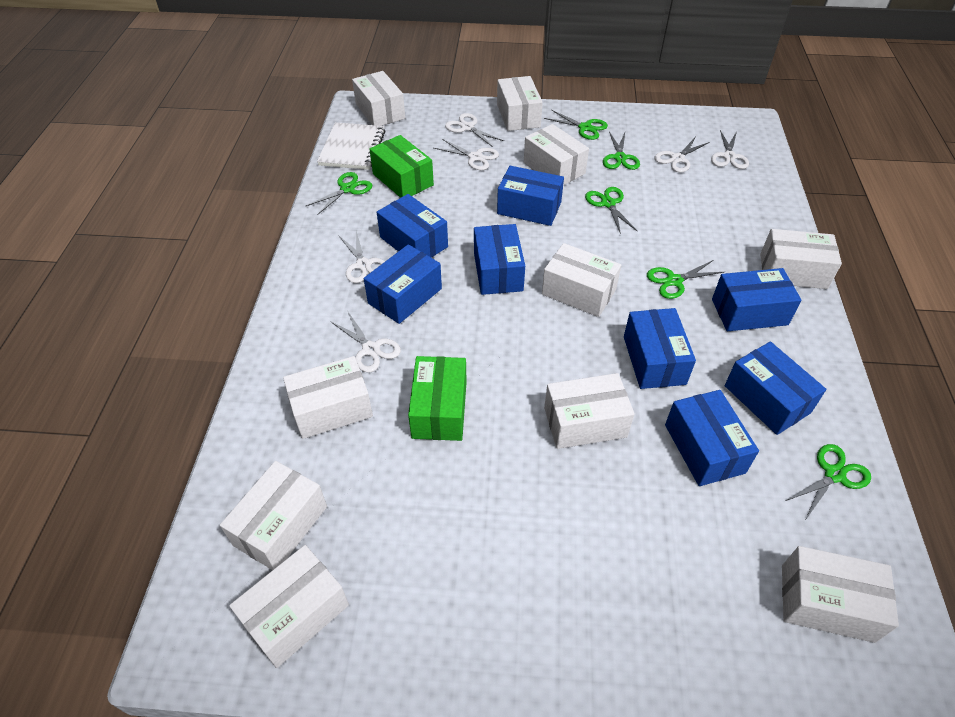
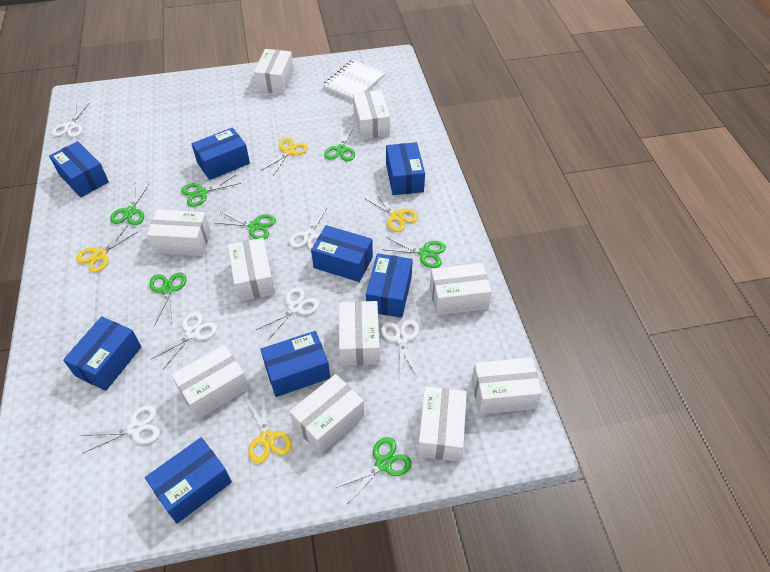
green box: [370,135,434,198] [408,356,467,441] = 2 -> none = 0
green scissors: [306,172,372,215] [544,110,608,140] [585,187,637,234] [603,132,640,170] [647,260,724,299] [785,444,871,519] = 6 -> [110,183,150,225] [149,272,186,326] [181,175,241,207] [217,212,276,239] [324,126,355,161] [335,437,412,504] [382,238,446,268] = 7
yellow scissors: none = 0 -> [76,225,138,272] [246,391,292,463] [261,137,308,176] [364,192,418,232] = 4

